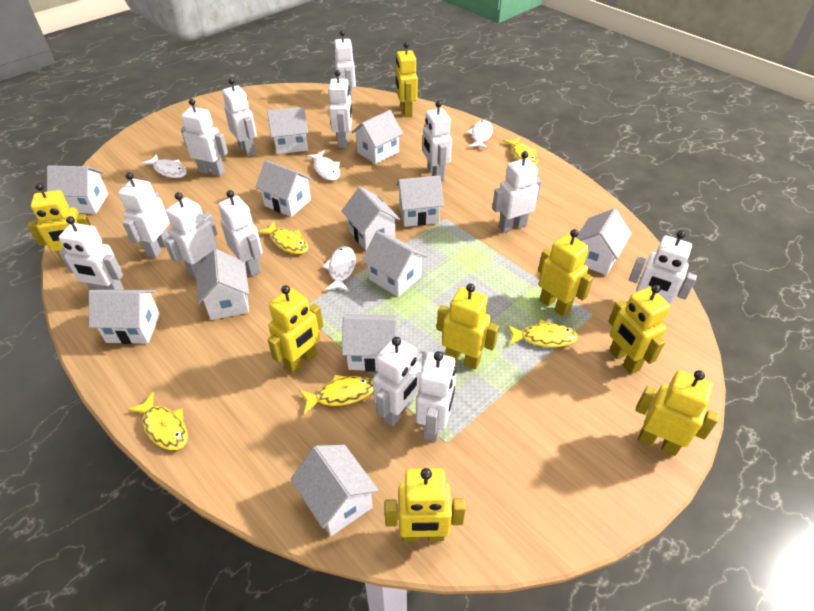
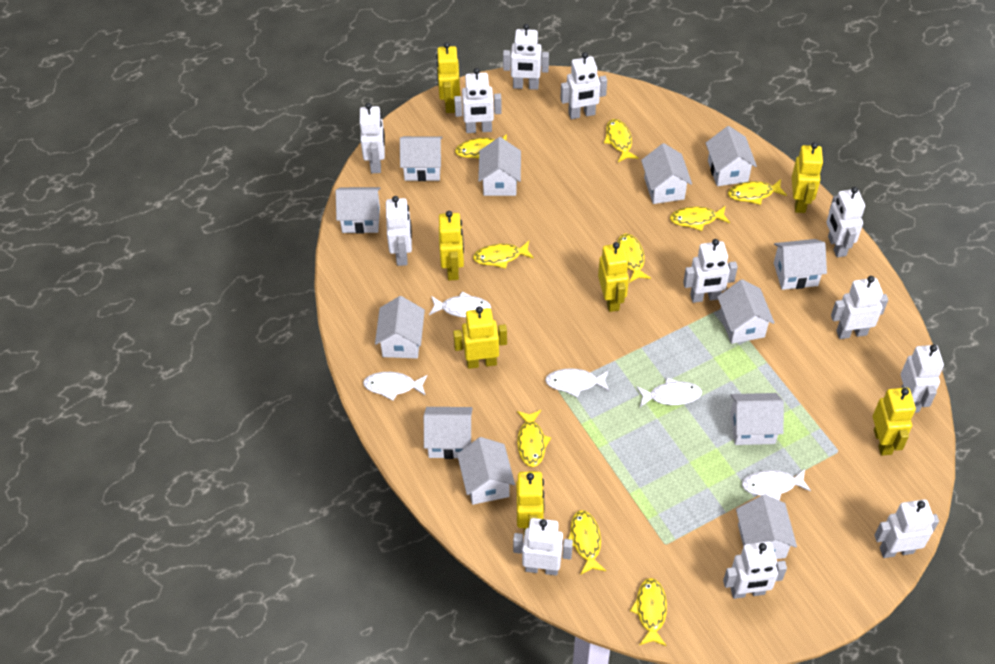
white fish: [141,154,187,178] [306,150,340,181] [323,246,356,292] [467,120,493,149] = 4 -> [363,372,428,401] [429,292,491,318] [545,368,609,398] [636,378,702,407] [742,469,811,500] = 5
white robot: [59,216,125,290] [118,172,170,258] [164,192,218,279] [181,99,228,176] [218,190,263,276] [222,78,257,156] [329,70,352,148] [334,30,356,104] [373,337,422,426] [416,351,456,442] [423,101,452,181] [492,151,542,233] [629,230,697,303] = 13 -> [360,103,385,173] [386,196,412,266] [454,68,502,133] [503,24,549,90] [513,518,573,576] [560,52,607,119] [683,239,738,303] [723,541,787,599] [826,187,865,257] [831,276,888,339] [874,499,939,558] [901,345,944,413] = 12
yellow fish: [127,392,188,450] [258,221,308,254] [299,375,374,414] [503,137,538,165] [507,319,578,347] = 5 -> [455,134,507,159] [473,241,534,269] [517,410,551,467] [568,510,606,575] [604,119,639,162] [618,234,651,283] [630,578,667,646] [670,206,730,231] [728,179,787,205] = 9
yellow robot: [28,183,91,265] [267,285,323,374] [385,468,466,542] [395,42,418,117] [437,284,499,369] [538,229,593,317] [608,285,671,374] [635,370,719,456] = 8 -> [436,42,460,113] [439,211,464,280] [453,306,507,369] [517,471,544,534] [598,242,629,312] [792,142,823,213] [873,388,916,456] = 7

